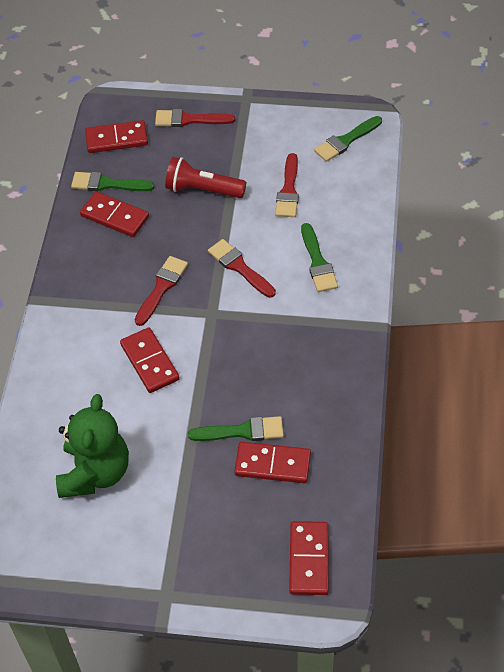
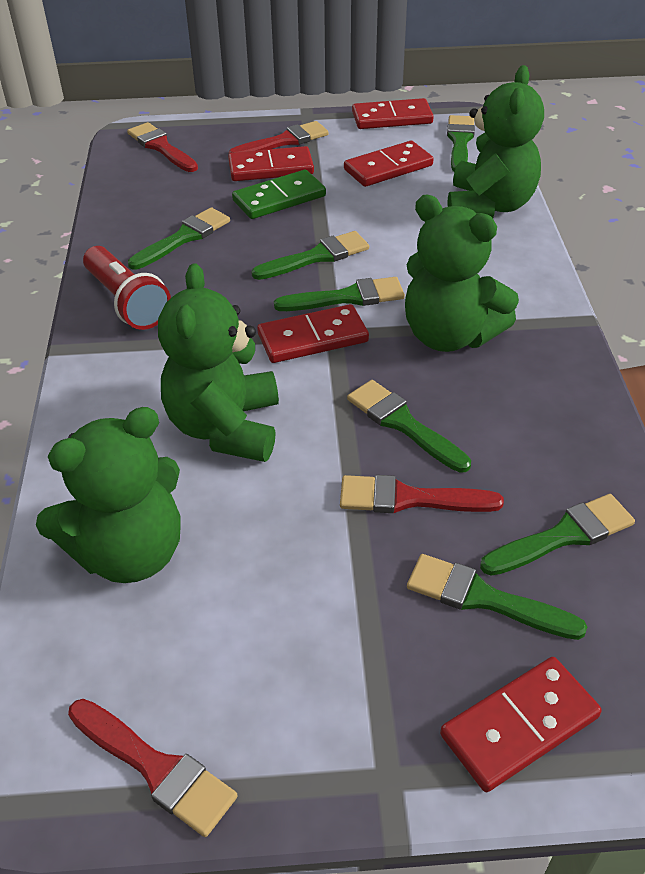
green brush: [71,172,154,191] [188,416,284,441] [301,223,338,292] [314,116,382,162] = 4 -> [128,207,230,270] [251,231,369,280] [274,277,405,311] [347,380,471,473] [407,554,587,640] [447,115,475,172] [480,494,635,576] = 7
green domino: none = 0 -> [232,170,326,219] = 1
green teddy bear: [56,394,129,498] = 1 -> [36,407,181,583] [158,263,279,462] [405,195,519,352] [447,65,544,218] = 4

